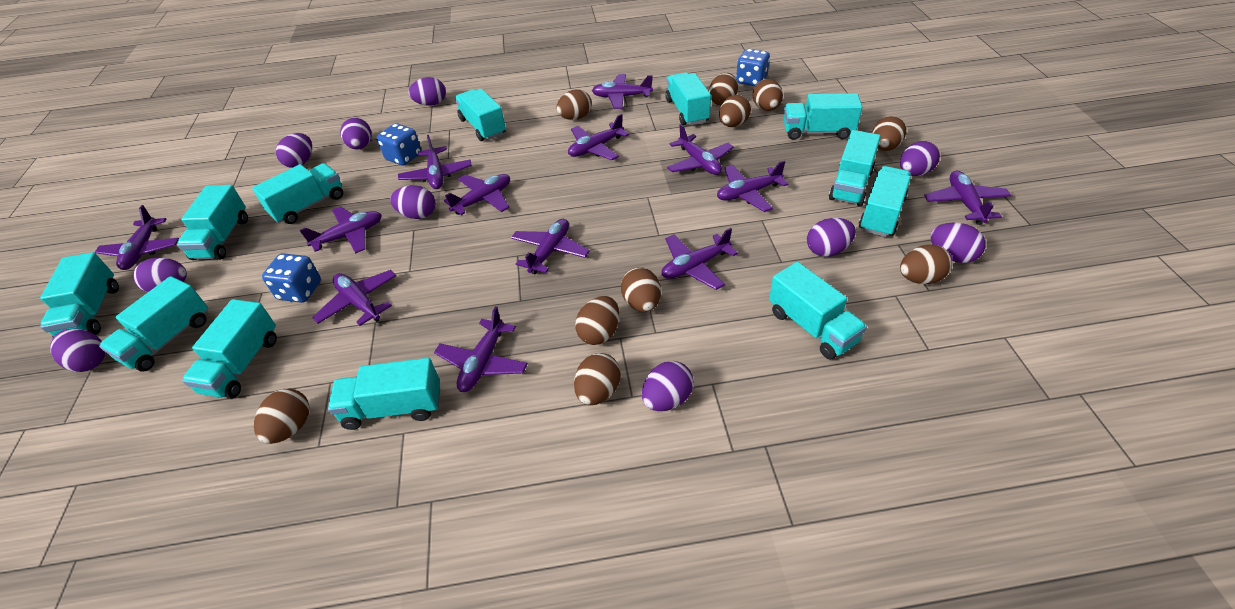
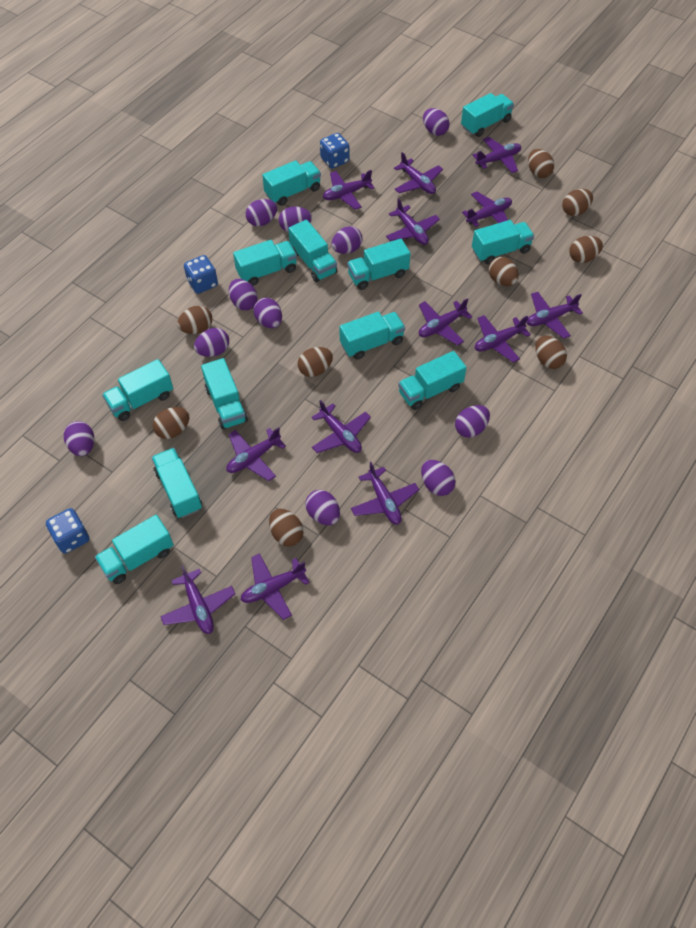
brown egg: [254,389,309,444] [557,89,592,120] [574,353,621,405] [575,296,619,345] [621,267,661,312] [709,73,738,106] [719,95,751,127] [752,79,783,111] [872,116,906,151] [900,244,952,284] = 10 -> [153,407,189,439] [177,306,212,334] [269,509,304,547] [298,347,333,377] [488,257,519,286] [528,149,554,178] [535,336,567,369] [562,189,593,216] [569,236,603,263] = 9
purple egg: [50,329,105,372] [133,257,187,292] [276,133,312,168] [340,118,372,150] [390,185,435,219] [408,77,446,106] [642,361,694,411] [807,218,856,257] [900,141,940,176] [930,223,986,263] = 10 -> [64,421,94,456] [194,328,229,357] [229,279,258,310] [246,199,277,226] [253,298,282,328] [279,207,312,232] [305,490,340,525] [332,226,363,254] [421,460,456,496] [423,108,450,136] [455,405,490,438] = 11

